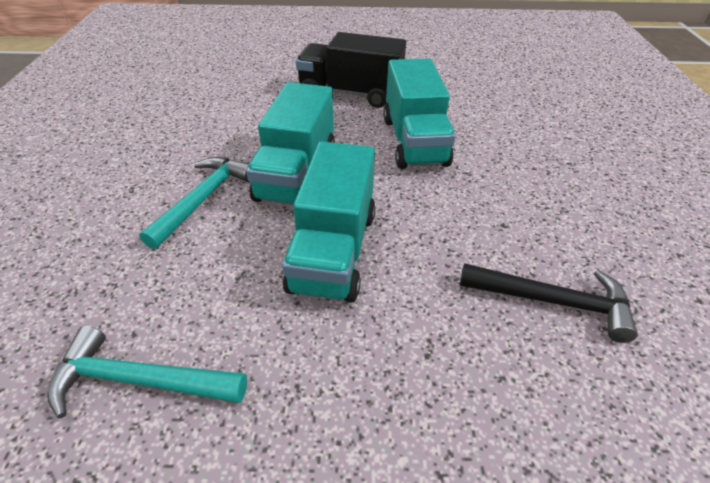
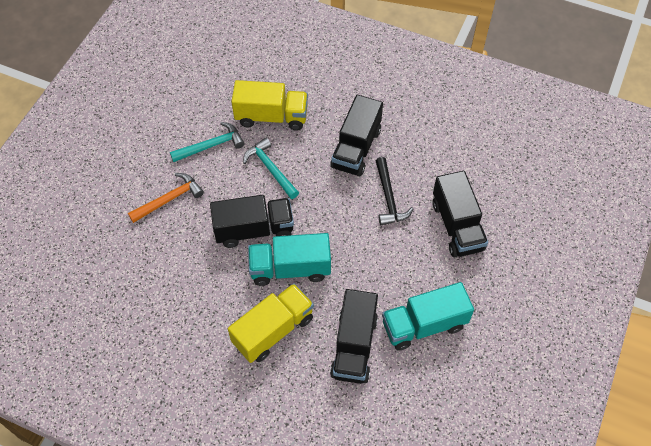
black truck: [296,32,406,108] = 1 -> [210,195,294,248] [330,95,383,176] [330,289,378,384] [432,171,488,257] = 4
orange hammer: none = 0 -> [128,173,204,223] = 1
turquoise truck: [246,82,335,205] [282,141,375,303] [383,58,456,169] = 3 -> [248,233,331,286] [382,282,474,350] = 2
yellow truck: none = 0 -> [228,283,314,363] [231,80,308,131] = 2

